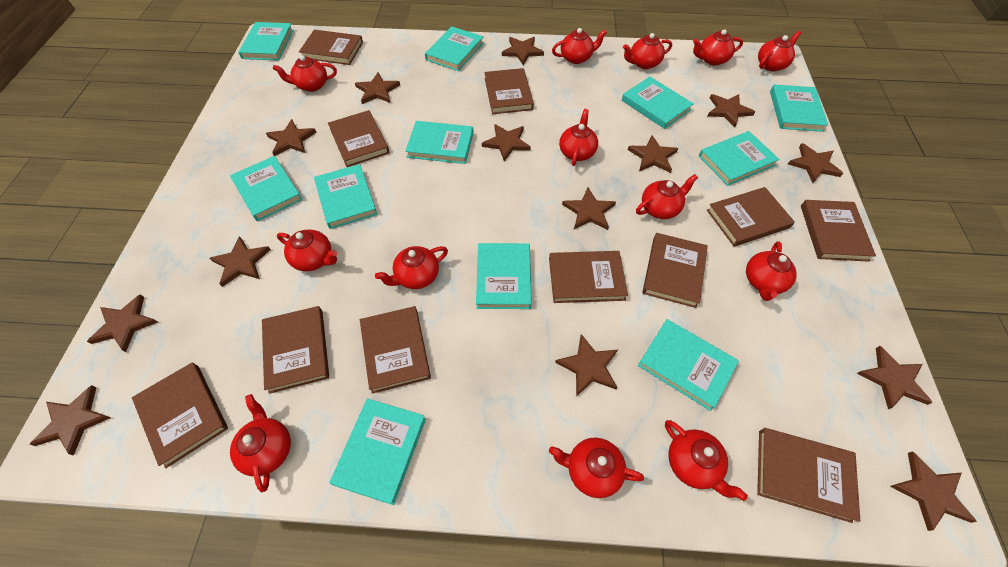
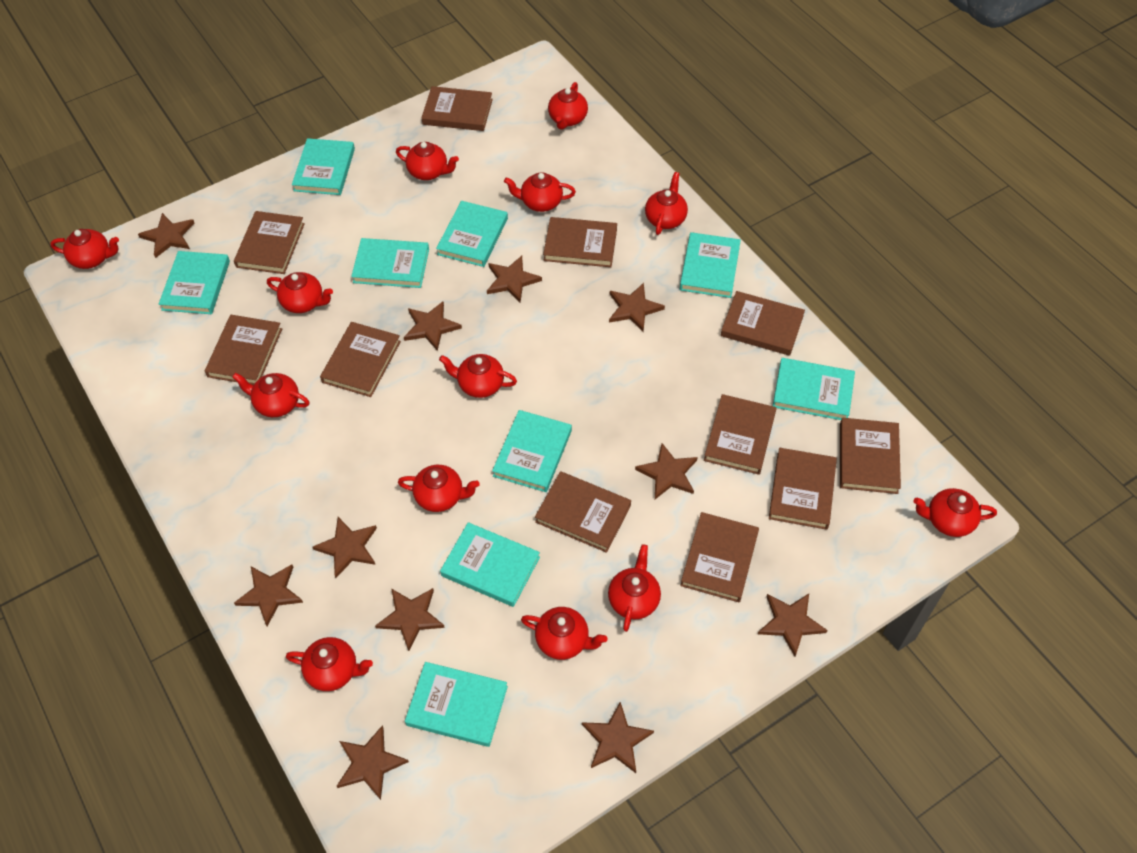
brown star: [30,385,111,456] [87,294,158,352] [210,236,271,287] [266,119,317,156] [355,73,400,104] [482,124,531,161] [502,37,544,65] [555,334,618,397] [562,188,616,230] [628,135,678,173] [708,94,755,128] [788,143,843,183] [857,346,933,409] [890,452,977,531] = 14 -> [138,213,195,258] [234,564,303,626] [312,517,377,578] [337,725,409,800] [375,588,445,651] [404,302,462,351] [487,256,542,302] [582,702,654,773] [609,283,665,332] [635,443,698,499] [758,594,828,656] = 11
turquoise book: [230,156,302,221] [238,22,294,61] [314,164,378,229] [329,398,426,505] [405,121,474,164] [425,26,484,71] [476,243,532,309] [622,77,694,129] [638,319,739,411] [699,131,779,186] [770,85,828,132] = 11 -> [159,251,230,314] [292,138,355,195] [351,238,429,288] [405,662,508,747] [436,201,508,267] [440,522,540,607] [492,410,572,492] [680,232,741,298] [773,358,855,420] = 9

